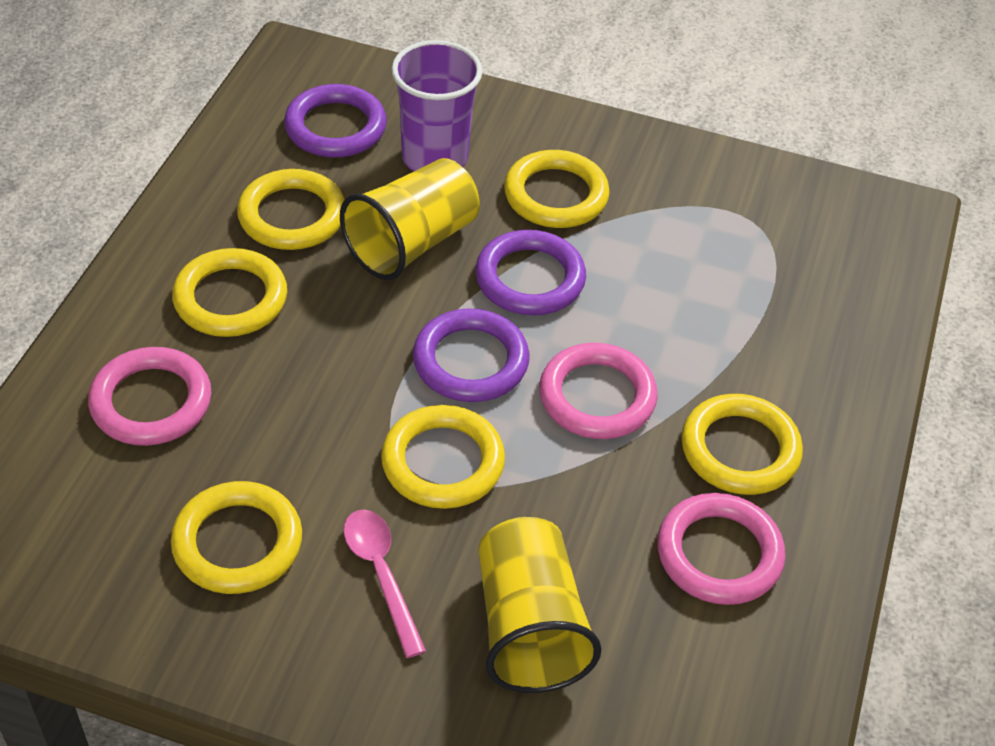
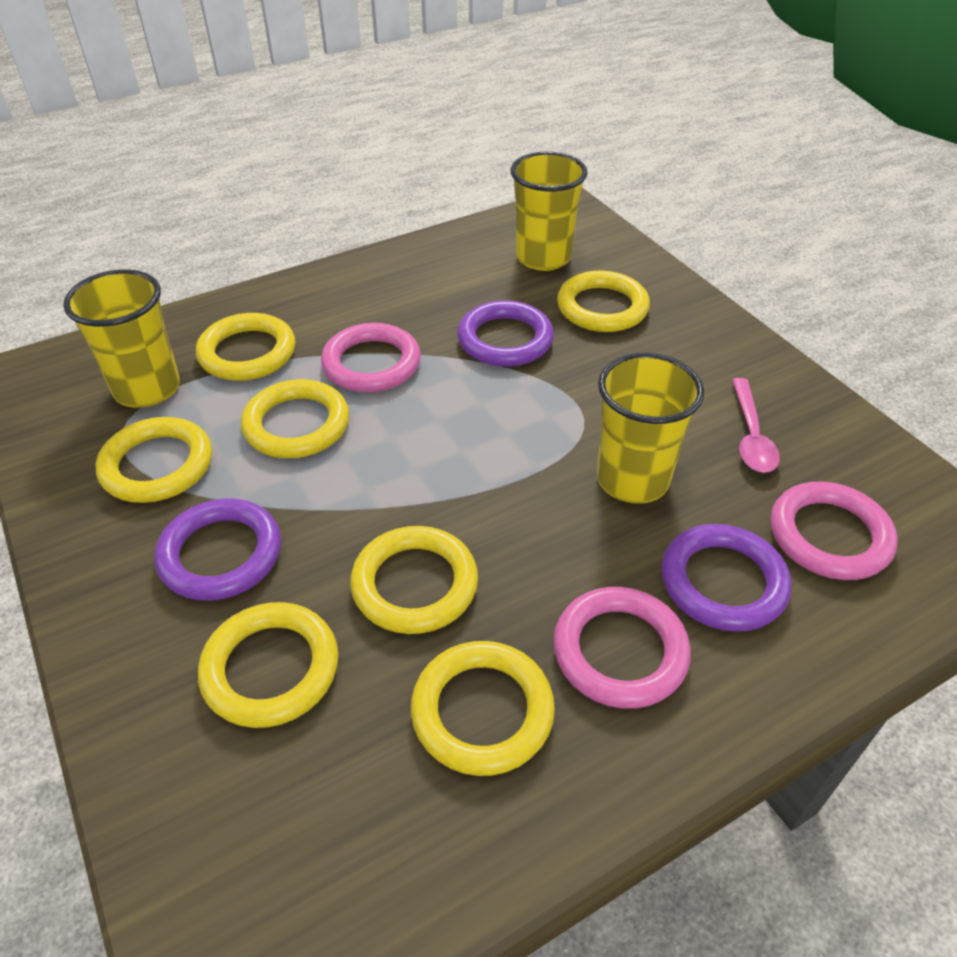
purple cup: [391,40,482,171] = 1 -> none = 0
yellow cup: [340,158,480,280] [479,517,602,693] = 2 -> [63,269,180,408] [511,152,588,271] [597,353,704,504] = 3
yellow ring: [171,481,302,594] [172,248,287,337] [237,169,345,250] [381,405,505,509] [504,150,610,228] [681,394,803,495] = 6 -> [96,417,212,503] [196,313,295,381] [198,602,338,728] [241,379,349,458] [350,526,478,634] [411,641,555,776] [557,271,650,332] = 7

